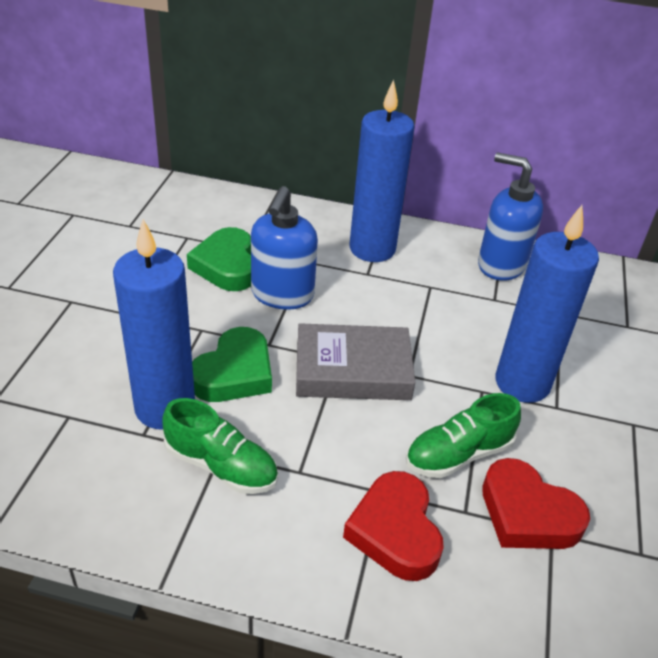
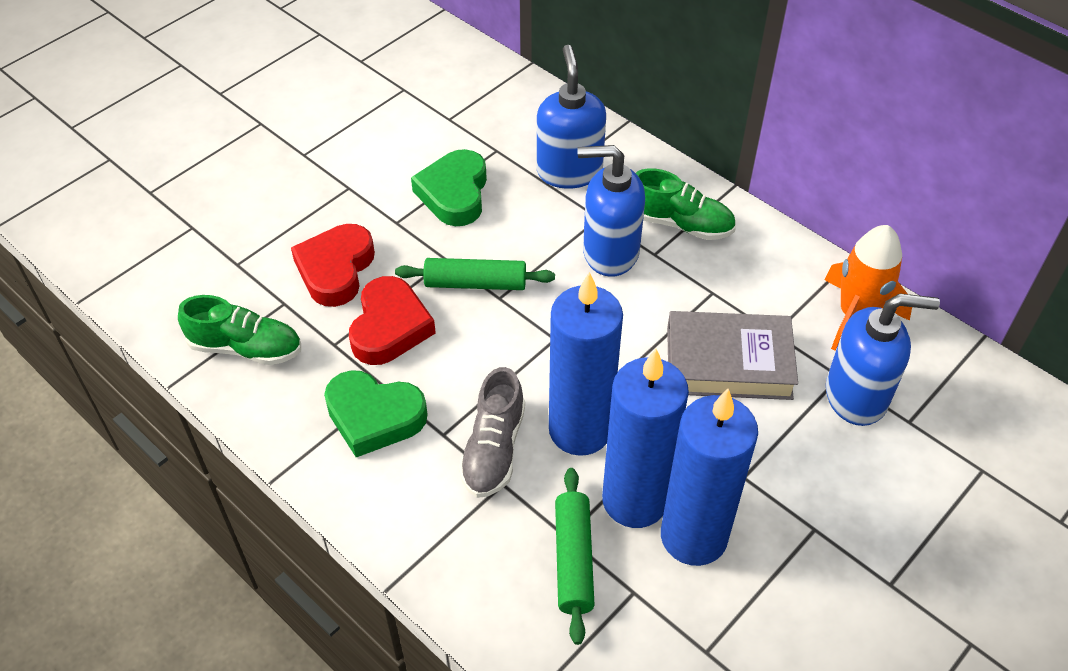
blue soap dispenser: [251,186,318,310] [478,152,543,281] = 2 -> [537,45,606,189] [577,145,645,277] [826,294,940,426] = 3
green rolling pin: none = 0 -> [395,258,555,290] [555,468,595,645] = 2
grey shoe: none = 0 -> [459,367,525,498] = 1
orange rocket: none = 0 -> [825,225,912,351] = 1

